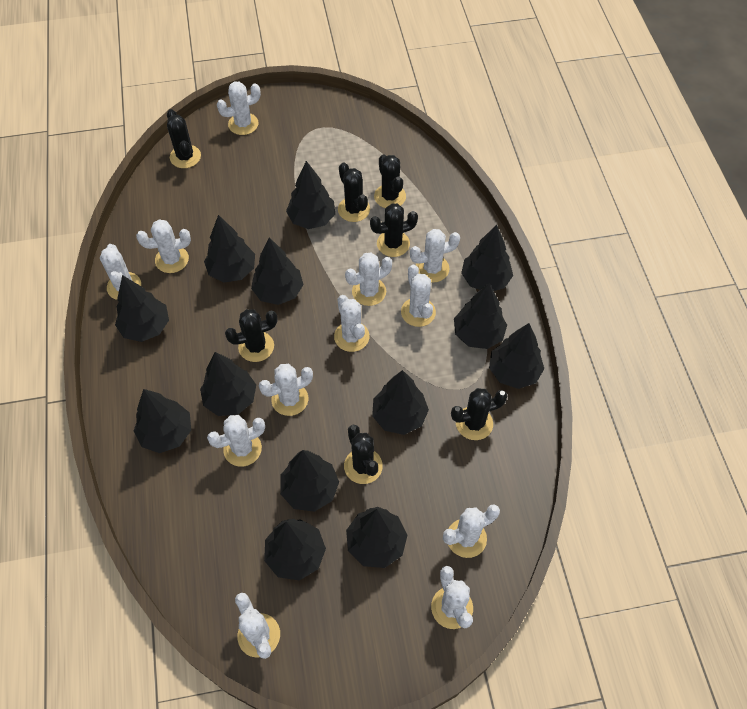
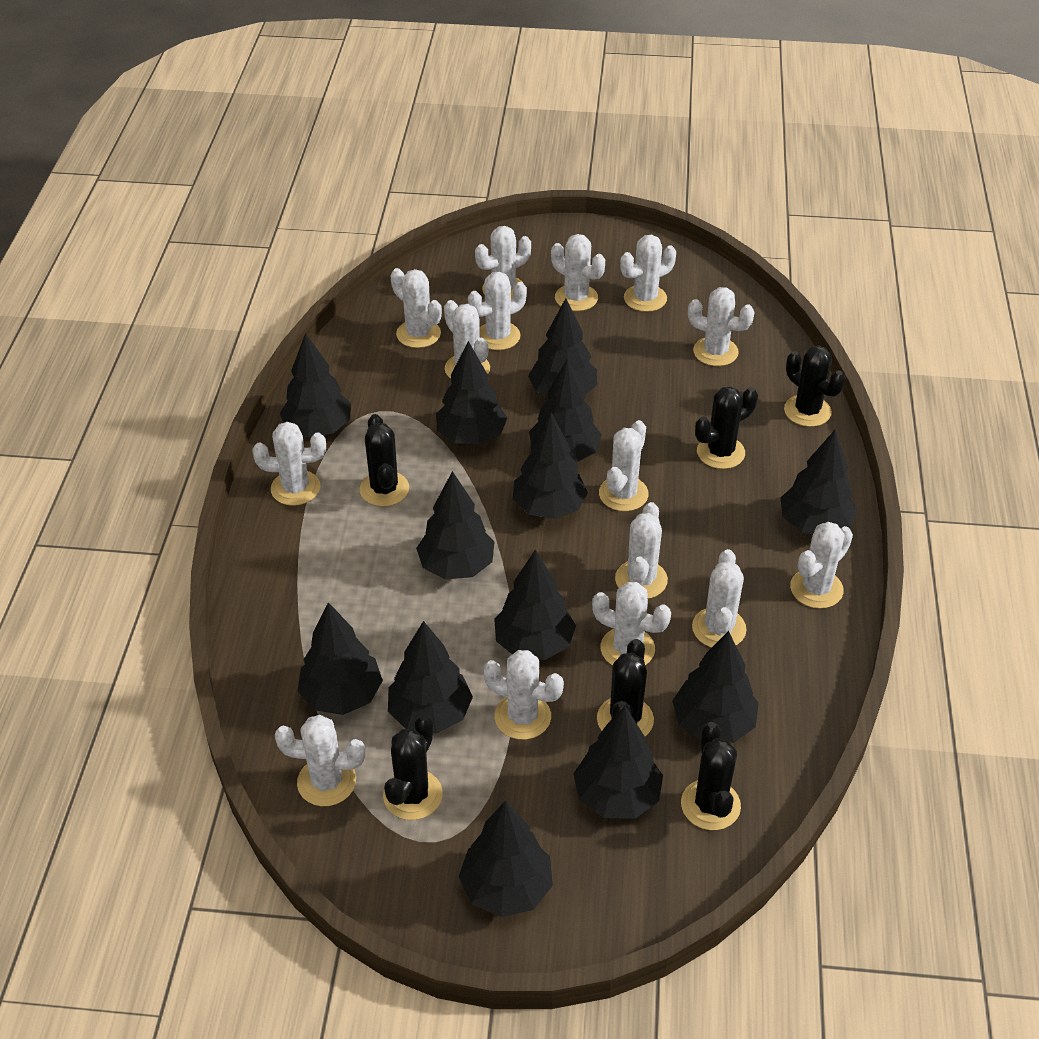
black cactus: [167,109,201,168] [225,309,277,362] [338,162,370,222] [344,425,383,484] [370,203,418,257] [374,154,406,208] [451,388,508,440] = 7 -> [360,414,409,507] [383,714,443,820] [597,639,654,736] [681,722,741,830] [695,386,758,469] [784,345,846,427] = 6
white cactus: [100,244,141,300] [136,220,191,273] [207,415,265,467] [217,81,261,135] [235,593,280,659] [259,364,313,416] [334,295,370,352] [345,252,392,306] [401,265,436,327] [410,229,460,282] [431,566,473,629] [443,505,500,558] = 12 -> [252,422,326,506] [275,715,365,806] [391,268,442,348] [444,300,490,379] [468,272,527,350] [475,226,531,299] [483,650,564,740] [551,234,605,311] [592,582,671,665] [599,420,649,511] [615,502,668,599] [620,235,676,312] [688,287,755,366] [692,549,747,648] [790,522,853,609] = 15

